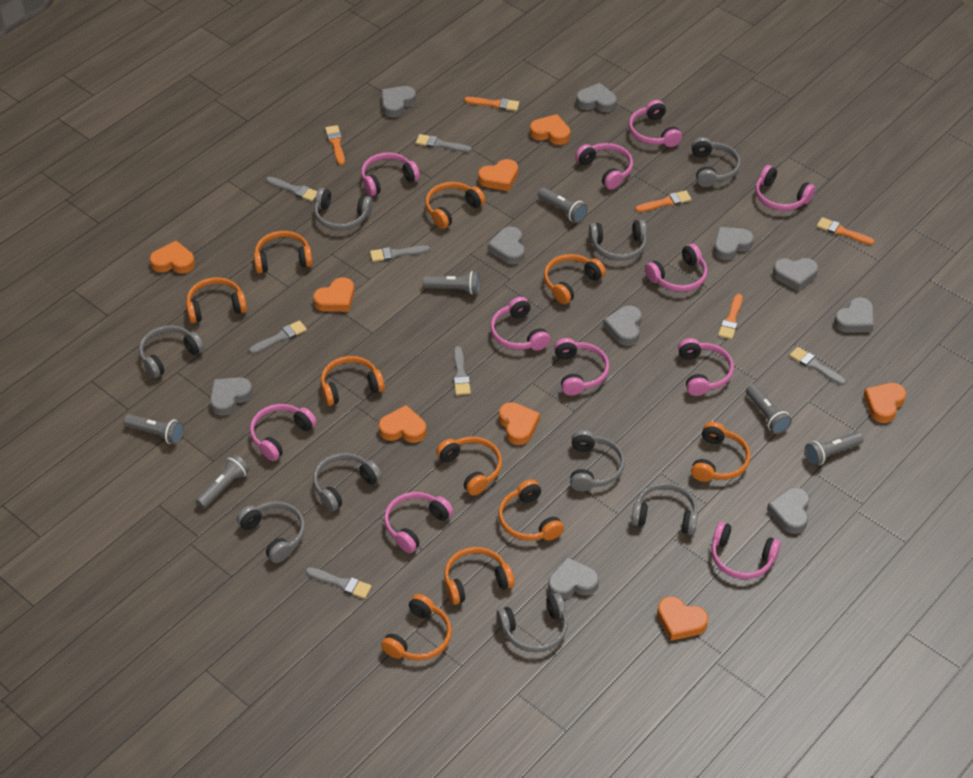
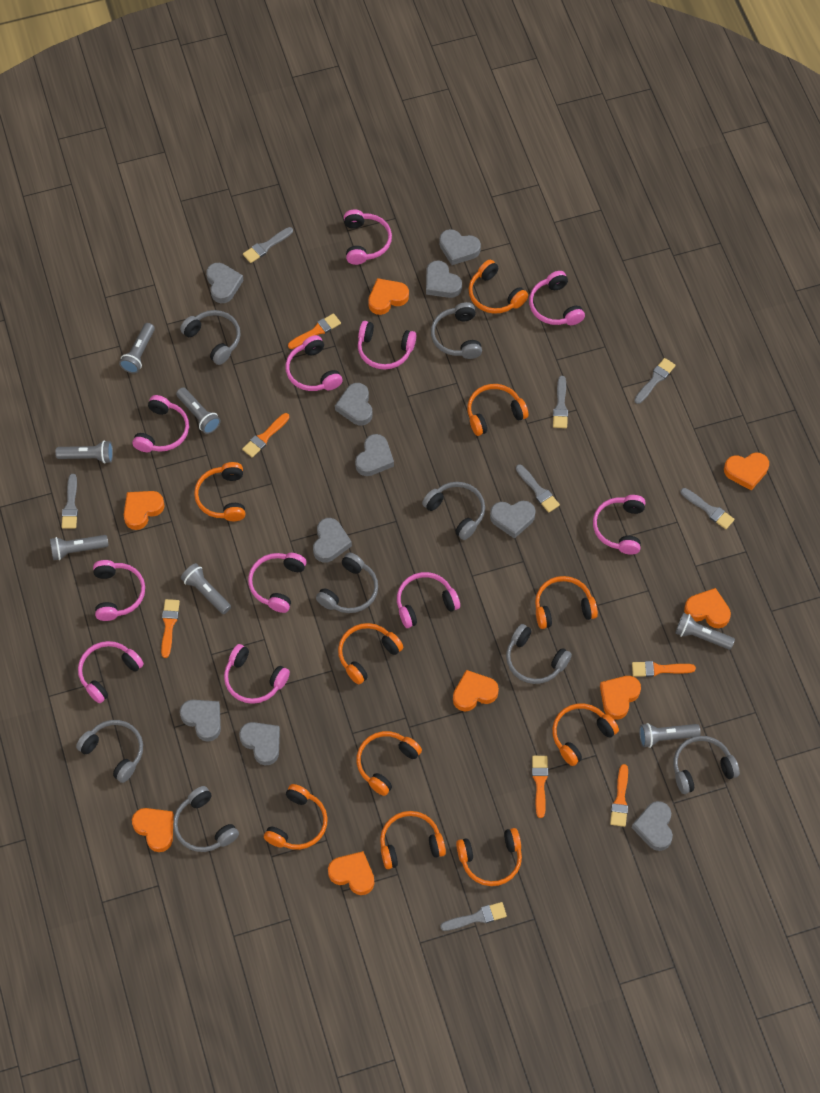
grey flashlight: [124,414,184,444] [196,454,250,508] [423,271,480,294] [538,187,588,223] [746,384,792,434] [805,432,864,466] = 6 -> [50,535,109,560] [55,440,113,464] [119,323,155,374] [176,387,221,434] [181,563,231,614] [639,723,701,748] [675,613,735,650] = 7
grey headphones: [139,325,204,378] [237,501,305,563] [313,453,382,511] [314,188,373,231] [496,593,568,653] [570,430,625,491] [589,220,647,261] [631,482,698,535] [691,137,740,187] = 9 -> [76,720,143,783] [173,786,239,852] [180,310,241,365] [316,552,378,613] [422,482,485,540] [431,302,482,359] [506,624,572,684] [673,736,740,794] = 8
orange brush: [325,125,345,165] [464,97,519,111] [635,190,692,212] [718,294,743,339] [817,217,875,245] = 5 -> [161,599,180,658] [242,413,289,458] [288,313,341,349] [532,756,548,818] [610,764,628,827] [632,661,696,677] = 6

